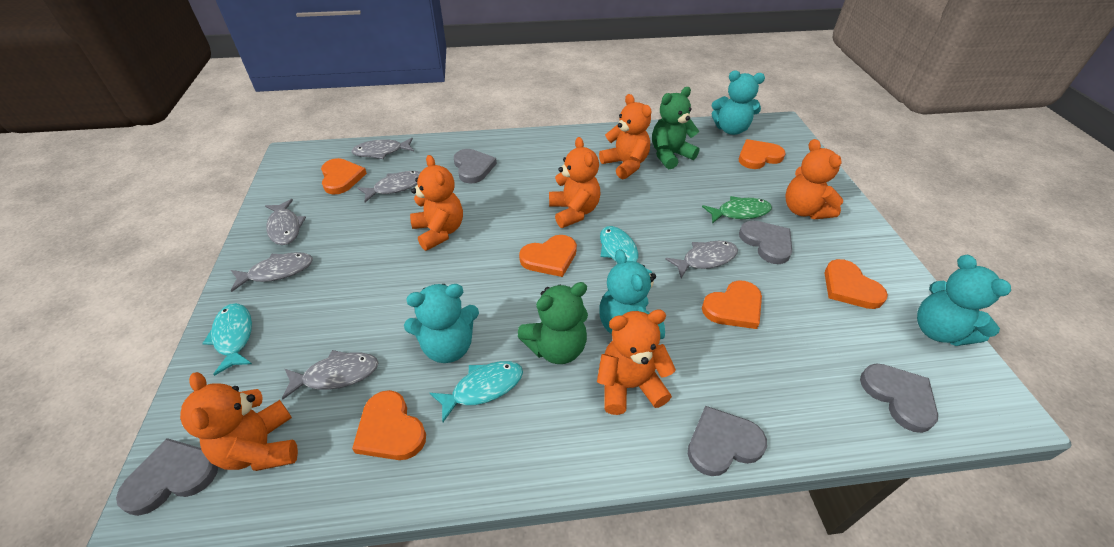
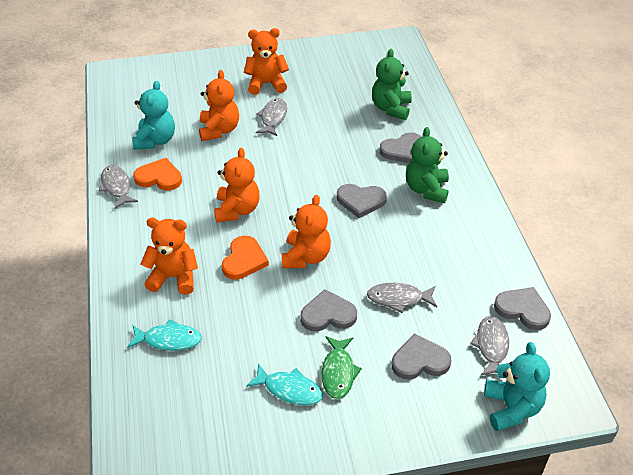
grey fish: [231,252,313,292] [265,199,306,245] [282,350,379,400] [351,138,414,159] [357,171,421,202] [665,241,738,278] = 6 -> [98,165,138,209] [256,98,287,136] [367,283,437,313] [470,316,509,376] = 4
orange heart: [321,158,367,195] [352,390,426,460] [519,235,577,277] [702,280,762,329] [739,139,786,169] [825,259,888,309] = 6 -> [133,158,182,191] [222,236,269,280] = 2
orange teddy bear: [180,372,298,471] [410,155,463,251] [549,137,601,228] [597,310,676,415] [599,94,651,179] [785,139,844,219] = 6 -> [141,218,198,295] [199,70,239,141] [214,148,260,223] [244,28,289,95] [282,195,331,268] = 5
turquoise fish: [202,303,252,376] [430,361,523,422] [600,226,652,273] = 3 -> [127,319,202,351] [246,363,323,405] = 2
turquoise teddy bear: [404,284,479,363] [599,249,665,339] [712,71,765,135] [917,255,1011,346] = 4 -> [132,81,175,150] [484,342,550,431] = 2

